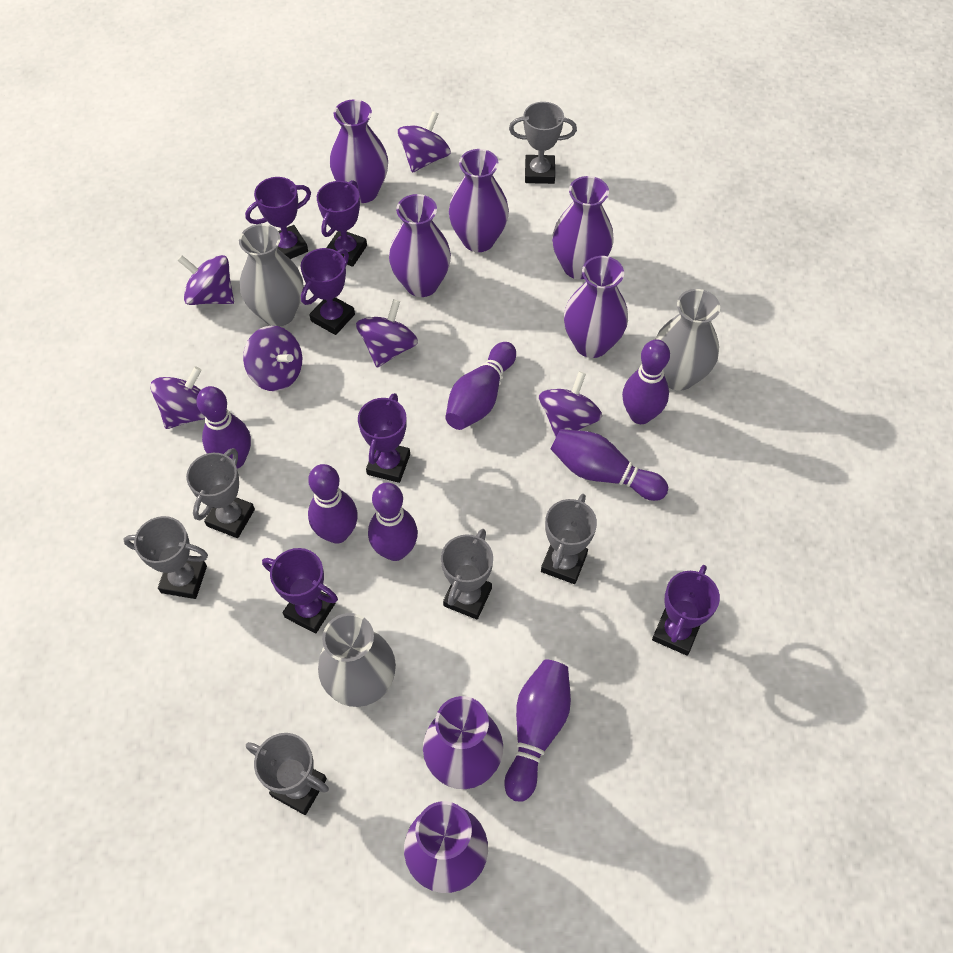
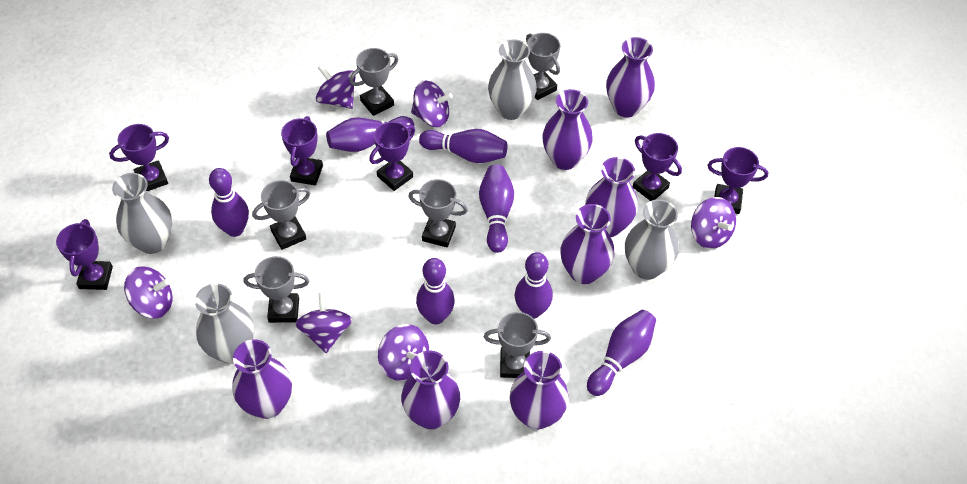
grey vase: [239,224,303,327] [318,613,396,707] [655,289,720,391] = 3 -> [112,173,172,254] [195,284,254,364] [488,39,537,120] [625,199,679,280] = 4

